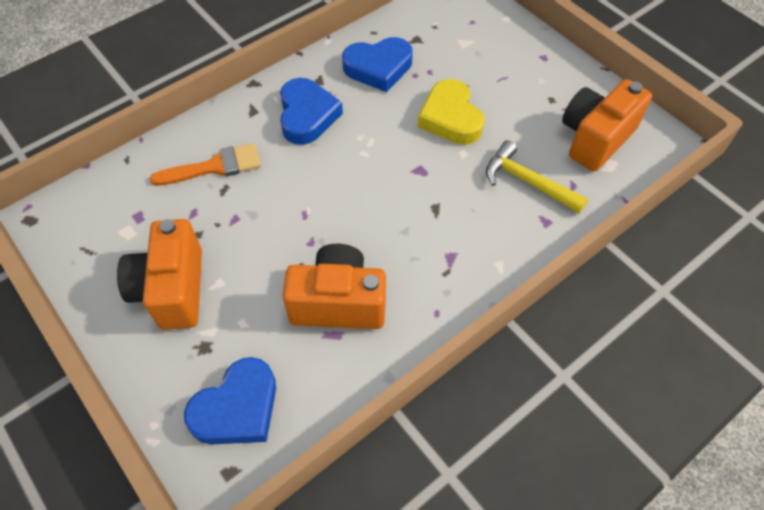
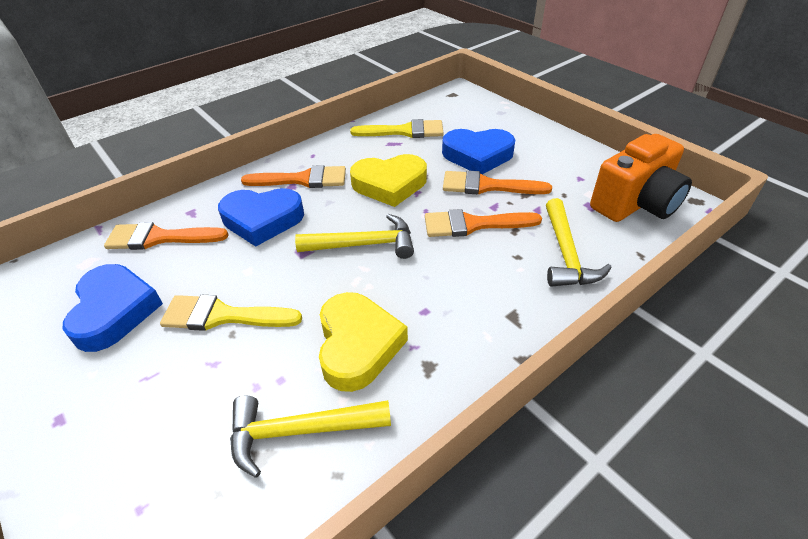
orange brush: [150,143,261,186] = 1 -> [104,222,229,250] [241,165,346,188] [425,209,542,237] [443,171,552,194] = 4
orange camera: [117,219,202,330] [283,244,386,329] [562,79,652,171] = 3 -> [590,134,692,222] = 1
yellow brush: none = 0 -> [160,295,302,331] [350,119,444,138] = 2
yellow hammer: [486,140,588,214] = 1 -> [230,396,391,478] [295,214,414,259] [546,198,612,287] = 3
yellow heart: [418,79,485,145] = 1 -> [319,292,408,392] [350,154,427,207] = 2

